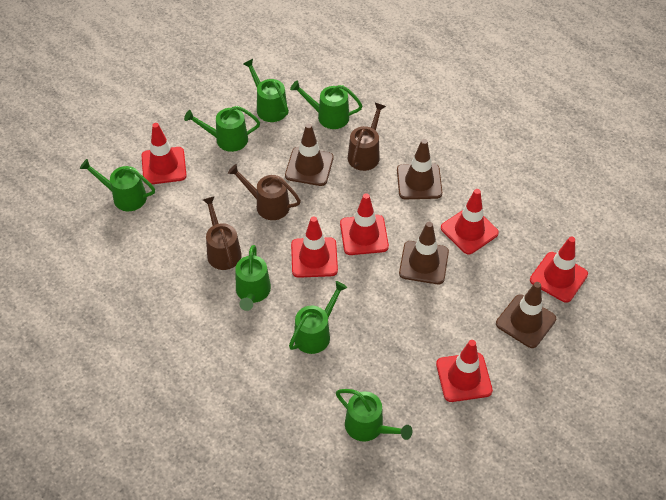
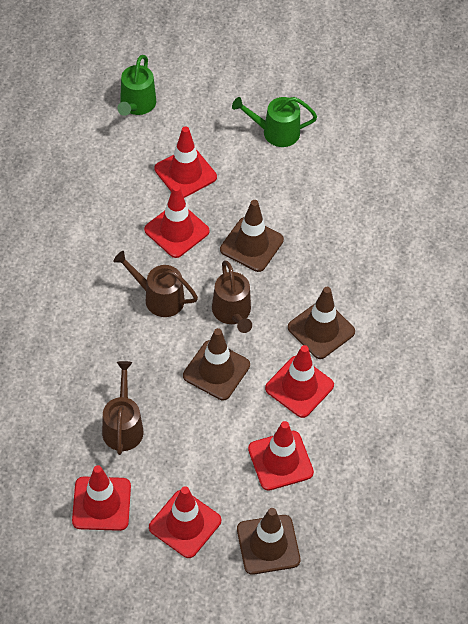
green watering can: [80,159,155,211] [184,106,260,152] [235,245,271,311] [243,59,289,122] [289,281,347,354] [290,80,363,129] [336,389,412,442] = 7 -> [117,55,156,116] [232,97,317,147] = 2

